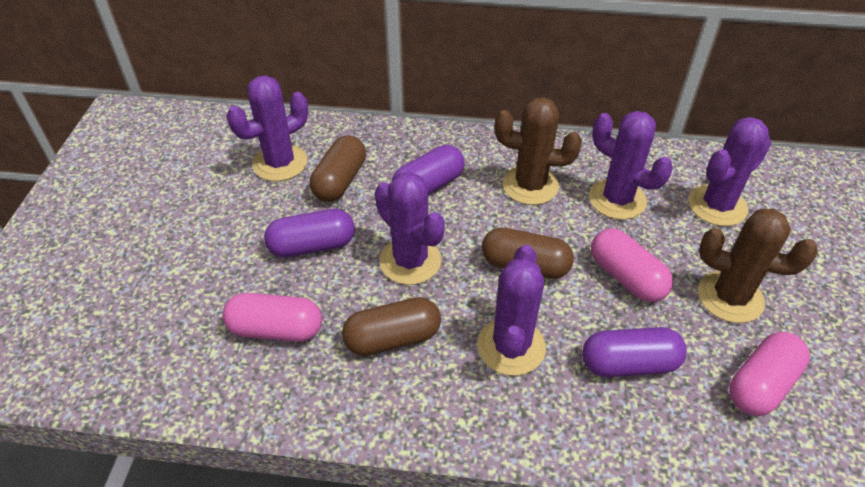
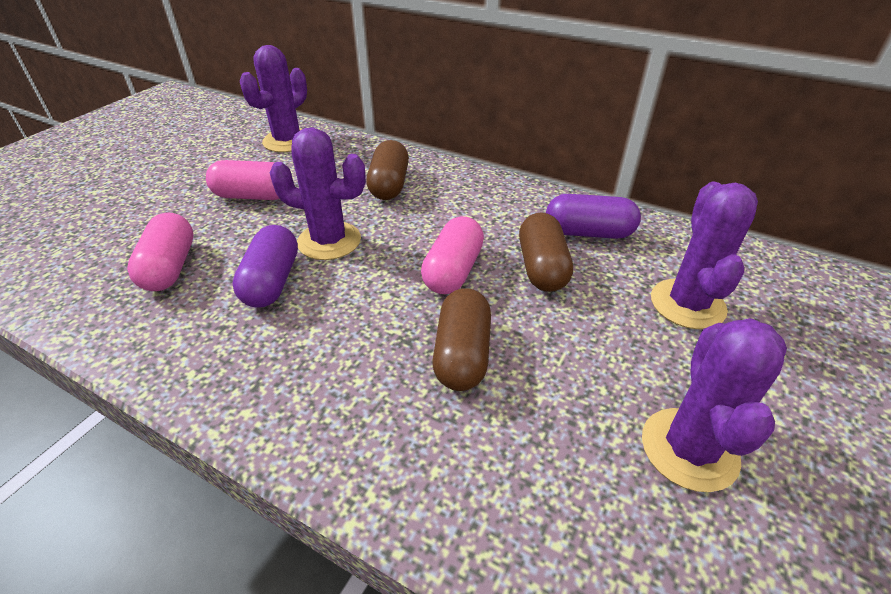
brown cactus: [495,97,582,205] [698,209,818,323] = 2 -> none = 0
purple cactus: [227,75,308,181] [375,172,445,285] [477,245,546,376] [589,111,673,220] [689,117,771,226] = 5 -> [240,45,307,152] [270,127,366,260] [642,318,787,492] [651,182,758,329] = 4
purple capsule: [264,209,355,258] [392,145,464,195] [582,327,687,377] = 3 -> [232,225,298,308] [546,194,641,239] = 2

